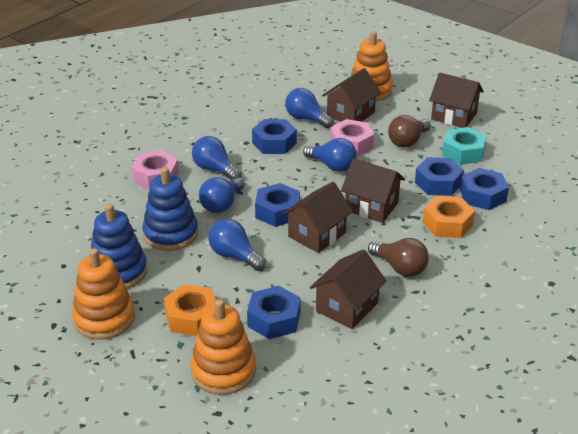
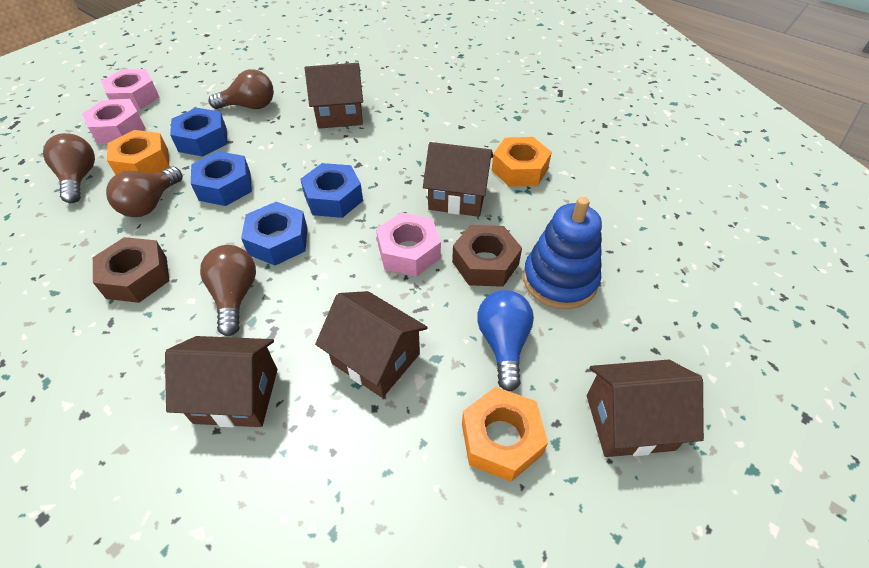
blue light bulb: [192,136,242,180] [199,177,245,213] [208,219,266,271] [285,88,334,128] [303,138,357,172] = 5 -> [477,290,534,392] = 1
blue nut: [247,286,301,339] [252,119,297,154] [255,183,300,227] [415,157,464,196] [460,168,509,210] = 5 -> [170,108,227,157] [191,151,252,206] [241,202,308,265] [300,163,363,218] = 4
blue stacking toy: [91,203,147,289] [142,167,198,251] = 2 -> [523,197,602,309] = 1
brown light bulb: [368,238,429,277] [388,115,431,148] = 2 -> [43,133,95,203] [106,167,182,217] [200,245,256,336] [209,69,274,109] = 4
brown nut: none = 0 -> [93,237,170,303] [452,225,522,287] = 2
orange nut: [164,284,216,336] [423,196,475,238] = 2 -> [107,130,169,175] [462,387,548,482] [492,137,552,187] = 3
orange stacking toy: [72,248,135,340] [190,299,256,395] [351,31,393,101] = 3 -> none = 0
pink nut: [132,150,179,191] [330,119,374,157] = 2 -> [82,99,146,144] [101,69,160,110] [376,212,441,277] = 3
turquoise nut: [442,127,486,165] = 1 -> none = 0

